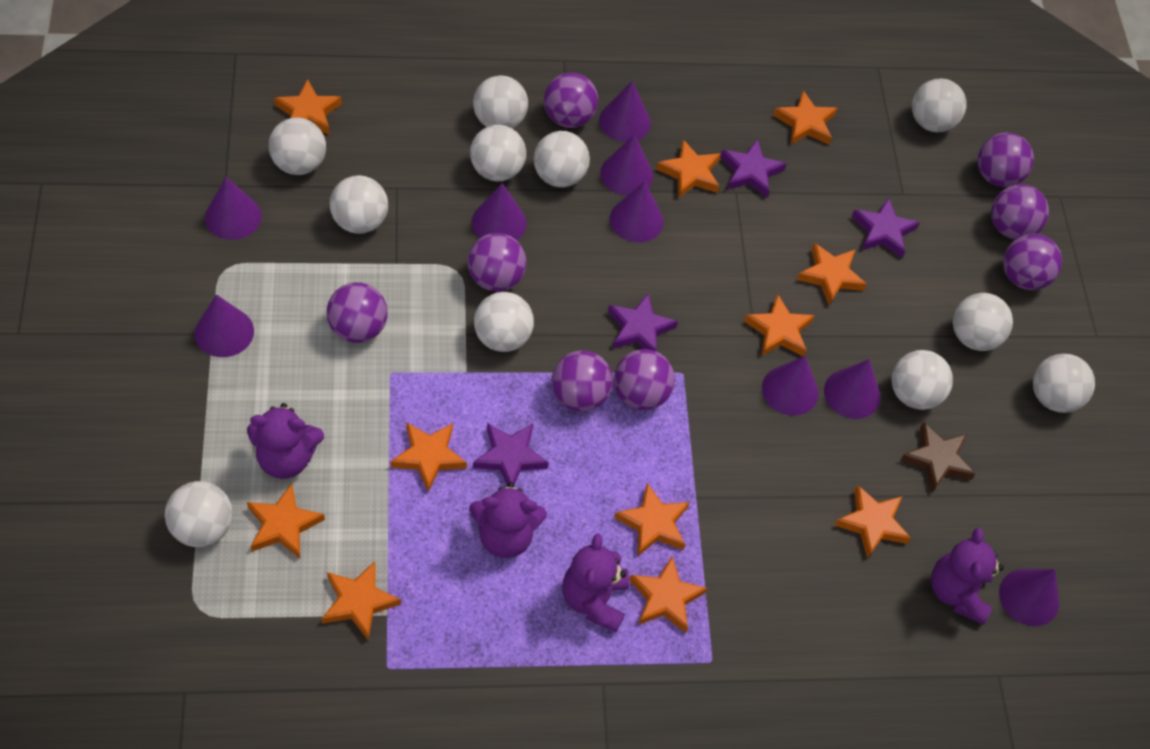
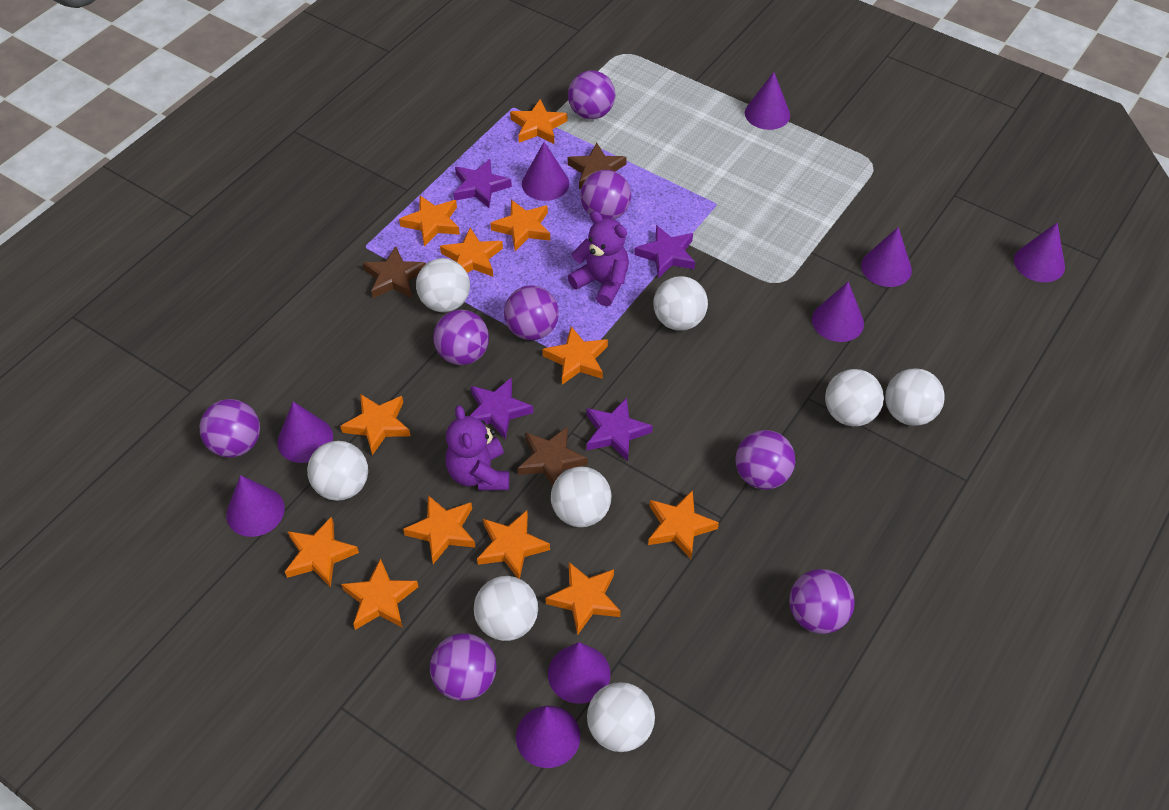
brown star: [901,422,975,493] = 1 -> [363,246,426,298] [518,426,588,485] [568,143,627,189] = 3
orange star: [247,483,325,559] [274,79,342,135] [322,561,401,640] [390,422,467,492] [614,483,690,556] [629,556,707,633] [656,140,721,198] [744,294,815,356] [773,91,838,145] [797,243,867,305] [835,485,911,559] = 11 -> [285,516,359,587] [340,394,411,455] [341,558,418,630] [399,196,460,247] [403,495,476,564] [440,228,503,277] [477,510,550,579] [490,200,550,251] [510,99,567,144] [543,326,608,385] [546,562,621,635] [648,490,719,559] = 12
purple teddy bear: [247,403,324,479] [469,483,547,558] [563,533,629,633] [931,527,1004,625] = 4 -> [445,406,510,490] [568,211,629,306] = 2
white ball: [165,481,233,547] [269,117,326,175] [330,175,388,234] [470,125,526,181] [473,75,528,129] [474,292,534,352] [534,131,590,187] [892,350,953,410] [912,78,967,132] [953,293,1013,351] [1033,354,1095,413] = 11 -> [307,441,368,501] [416,258,470,312] [474,576,538,641] [551,467,612,527] [587,682,655,752] [653,276,708,331] [825,369,884,427] [885,368,945,426] = 8

